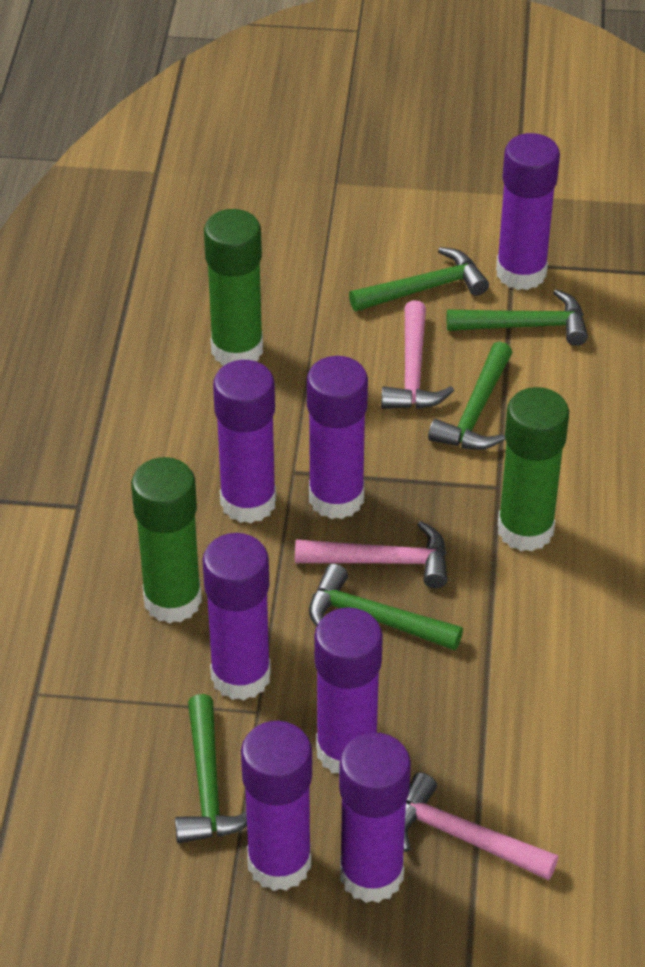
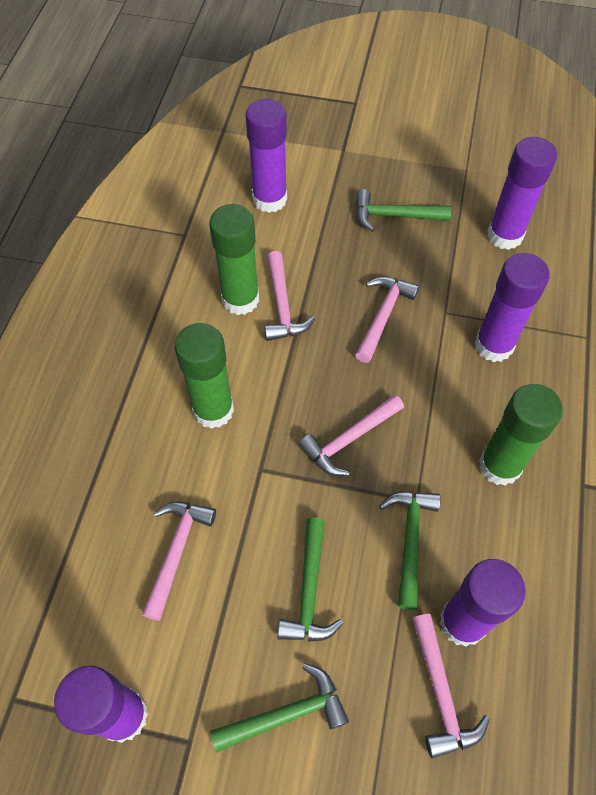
green hammer: [175,694,247,843] [309,564,463,650] [349,247,489,311] [428,342,513,450] [447,289,588,346] = 5 -> [210,663,349,753] [277,517,343,642] [356,190,451,232] [379,491,441,610] = 4
pink hammer: [295,521,447,588] [381,300,454,409] [404,772,558,880] = 3 -> [142,502,216,621] [264,251,315,341] [298,395,404,476] [355,277,419,363] [412,614,490,758] = 5
purple glue stick: [202,533,271,700] [213,360,276,524] [241,721,312,891] [307,356,368,519] [314,607,383,773] [339,732,411,903] [496,133,560,290] = 7 -> [54,665,148,743] [245,99,287,213] [439,559,526,647] [475,253,550,362] [487,137,557,250] = 5

